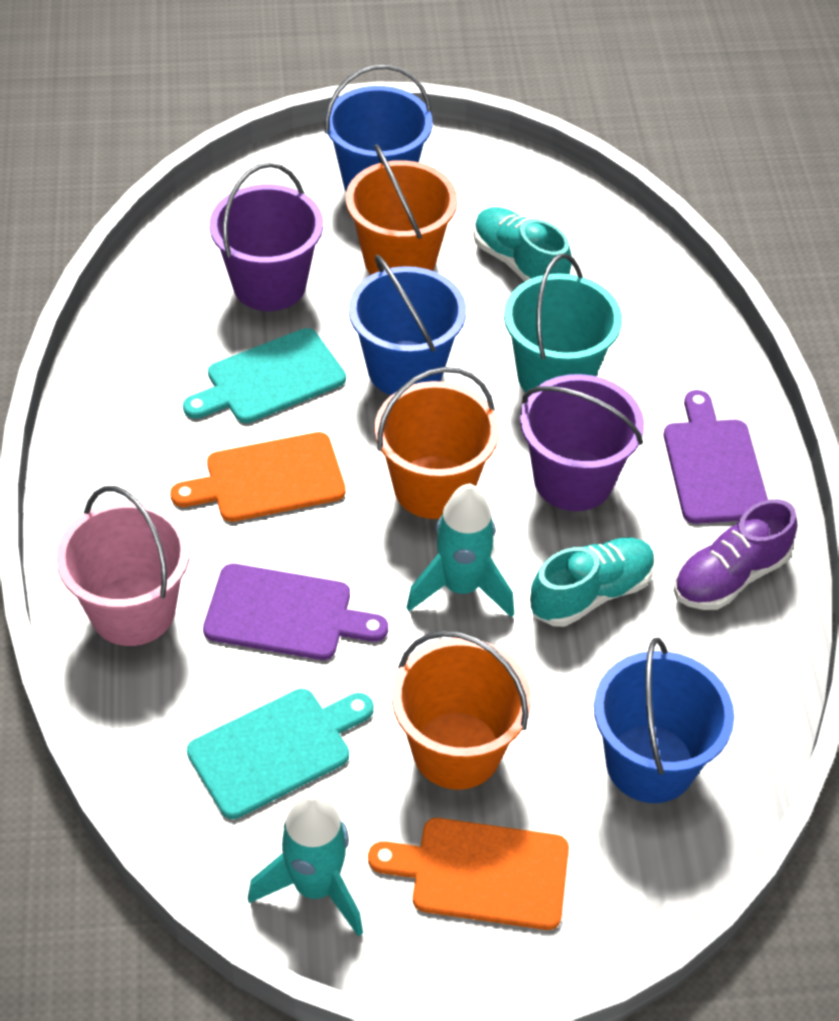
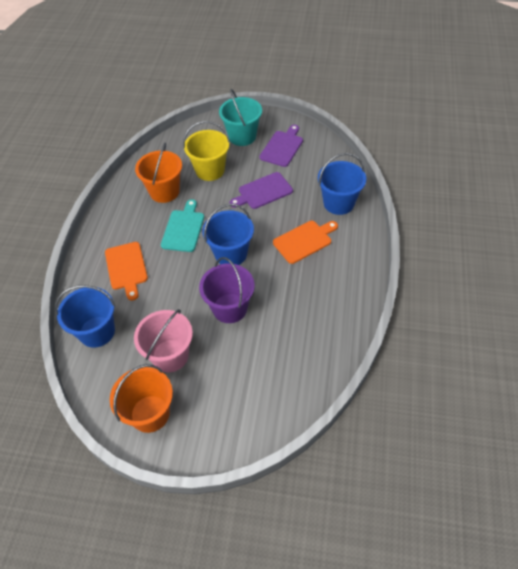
orange bucket: [346,144,458,275] [375,367,499,519] [392,631,531,790] = 3 -> [110,364,173,433] [135,143,182,203] = 2
purple bucket: [209,162,323,311] [520,374,644,511] = 2 -> [199,257,255,323] = 1
purple shoe: [674,499,797,610] = 1 -> none = 0
turquoise cutting board: [183,328,346,423] [187,689,374,819] = 2 -> [161,199,204,252] = 1
turquoise rocket: [248,792,363,937] [406,483,514,618] = 2 -> none = 0
turquoise shoe: [473,207,572,282] [530,538,655,627] = 2 -> none = 0
yellow bucket: none = 0 -> [183,121,230,181] = 1

